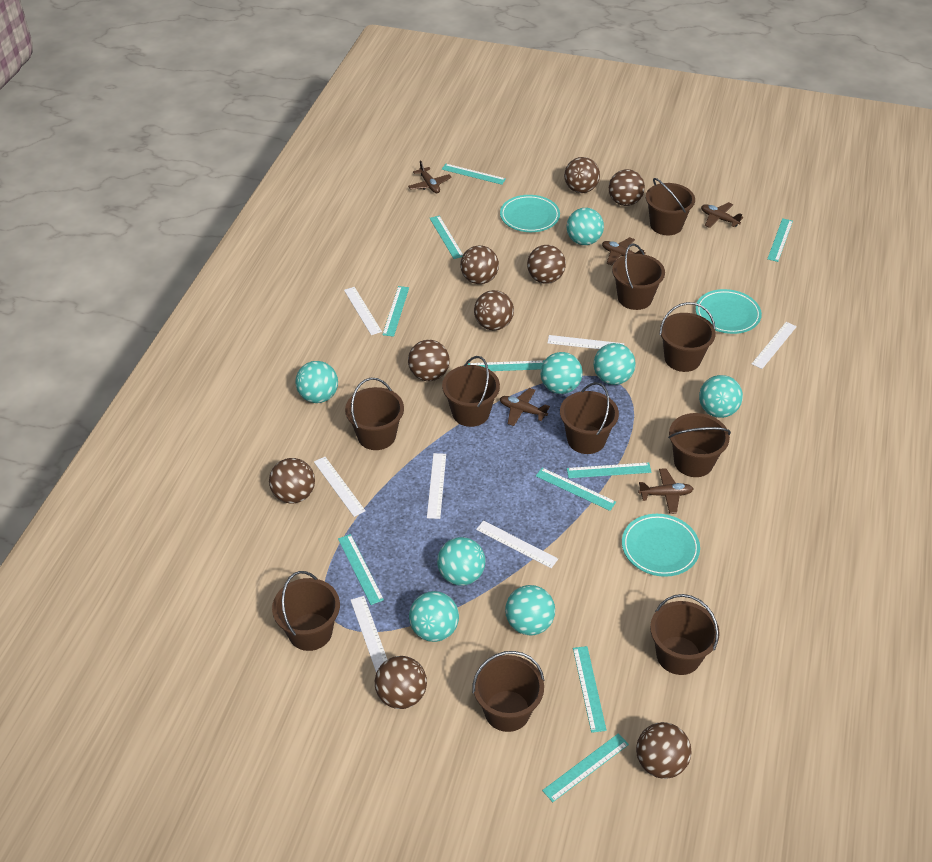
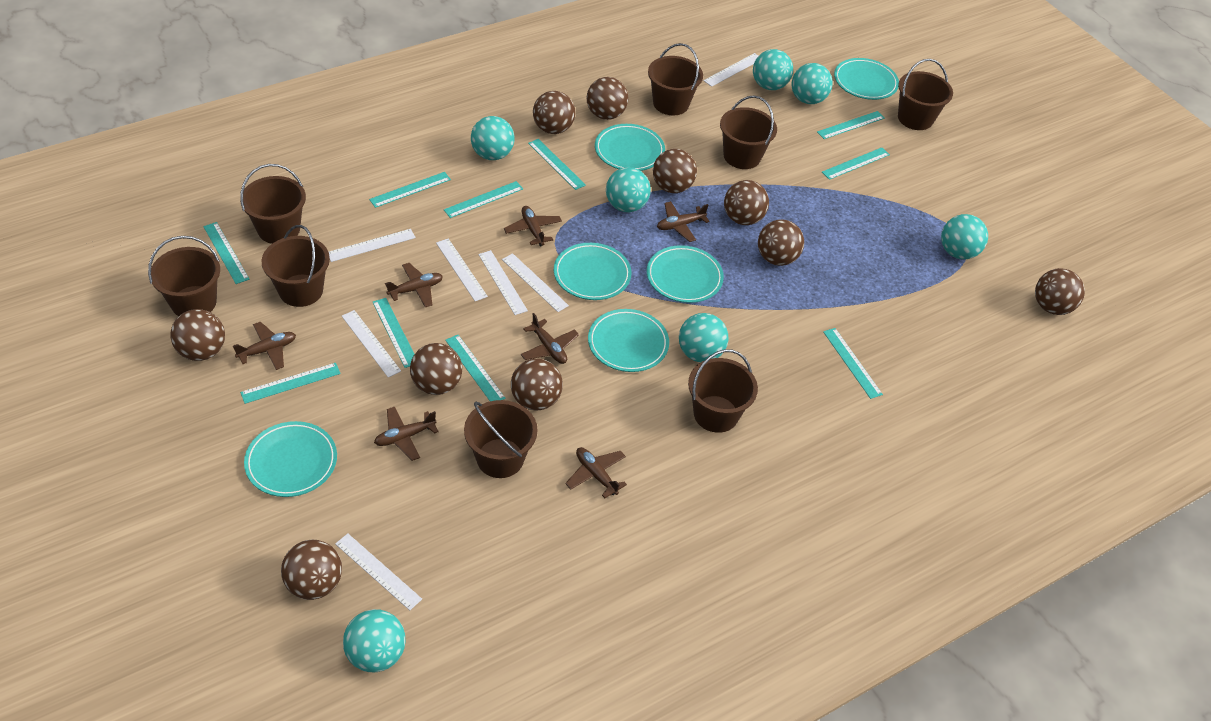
brown ball: [269,458,315,503] [375,656,427,709] [408,340,450,381] [460,245,499,284] [474,290,514,330] [527,245,566,284] [564,157,600,193] [609,169,645,206] [636,722,692,779] = 9 -> [170,309,225,361] [281,539,342,600] [410,343,462,395] [511,359,563,410] [533,91,575,134] [586,77,628,120] [653,149,697,193] [724,180,769,225] [758,219,804,266] [1035,268,1085,315] = 10
brown bucket: [272,571,340,651] [345,378,404,450] [442,356,500,427] [472,651,545,732] [560,382,619,454] [612,244,665,310] [646,178,695,235] [650,594,720,675] [659,302,716,372] [668,413,731,477] = 10 -> [148,236,220,316] [240,164,306,244] [261,225,330,307] [464,400,538,478] [648,43,703,115] [688,349,758,433] [720,96,777,169] [898,59,953,130] = 8
brown plane: [408,160,452,193] [500,388,550,426] [602,237,646,266] [638,468,693,514] [701,202,743,228] = 5 -> [233,322,296,370] [374,407,439,461] [385,263,443,307] [504,206,562,247] [521,313,579,364] [565,447,627,498] [657,201,710,242] = 7
turquoise ball: [295,361,338,403] [409,591,459,642] [437,537,486,586] [505,585,555,636] [540,352,583,394] [566,208,604,245] [593,343,636,385] [699,375,743,418] = 8 -> [343,609,405,672] [471,116,515,160] [606,167,651,212] [679,313,728,362] [753,49,793,90] [792,63,833,104] [941,214,988,259] = 7
turquoise plate: [500,195,560,232] [622,514,700,577] [695,289,762,334] = 3 -> [244,421,337,497] [554,243,631,300] [588,309,669,372] [595,124,665,171] [647,245,724,303] [834,58,899,100] = 6

